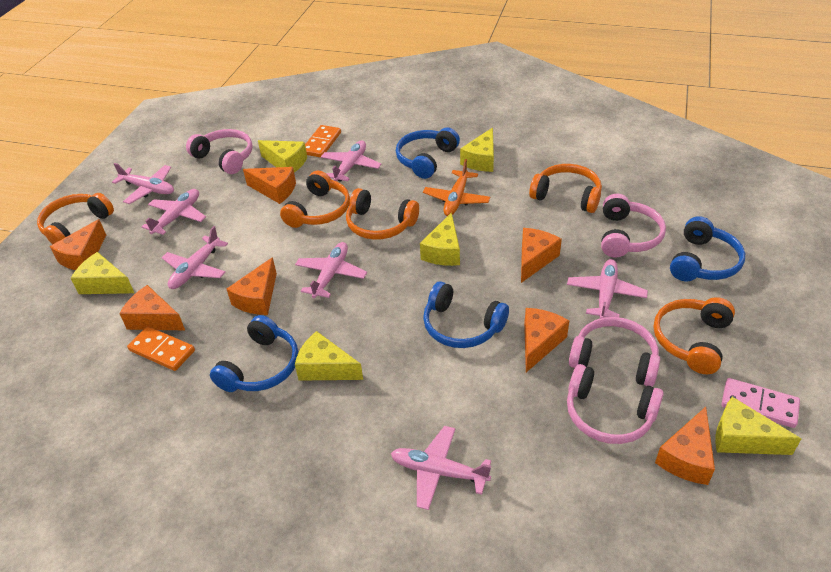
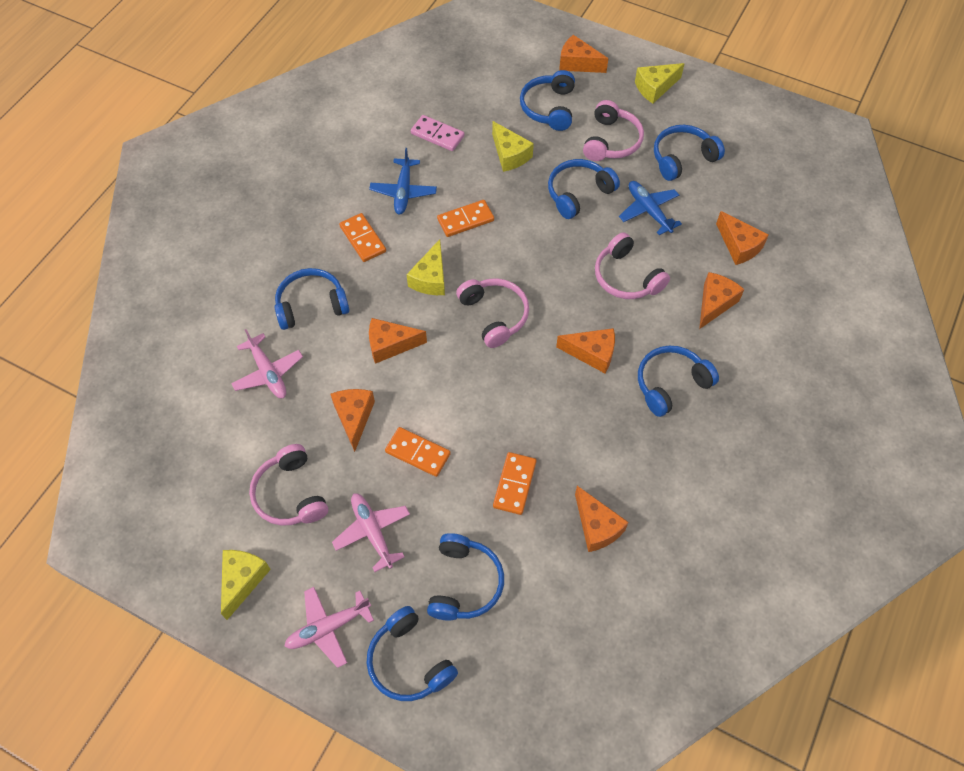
blue headphones: [210,315,298,392] [396,127,460,179] [423,281,509,348] [670,216,745,281] = 4 -> [275,268,349,330] [366,606,458,701] [427,533,504,621] [520,70,575,131] [548,159,620,219] [638,346,719,417] [654,125,725,181] = 7
blue plane: none = 0 -> [369,148,437,215] [619,181,682,235] = 2
orange domino: [127,326,195,371] [305,125,341,158] = 2 -> [339,213,386,262] [385,427,451,477] [437,200,494,237] [493,452,537,515] = 4
orange headphones: [37,193,114,245] [280,171,350,228] [346,188,419,240] [529,164,602,213] [653,297,735,374] = 5 -> none = 0
orange plane: [423,159,490,216] = 1 -> none = 0
pink plane: [112,163,174,204] [142,189,206,235] [162,226,228,289] [295,242,367,298] [321,141,381,182] [391,426,491,510] [567,259,648,318] = 7 -> [231,329,303,398] [285,587,374,668] [332,493,410,572] = 3
yellow cheese: [70,252,134,294] [258,140,307,173] [295,331,363,381] [420,212,460,266] [460,127,494,172] [715,397,801,455] = 6 -> [221,550,271,620] [406,239,445,295] [492,121,534,172] [635,63,685,104] = 4

